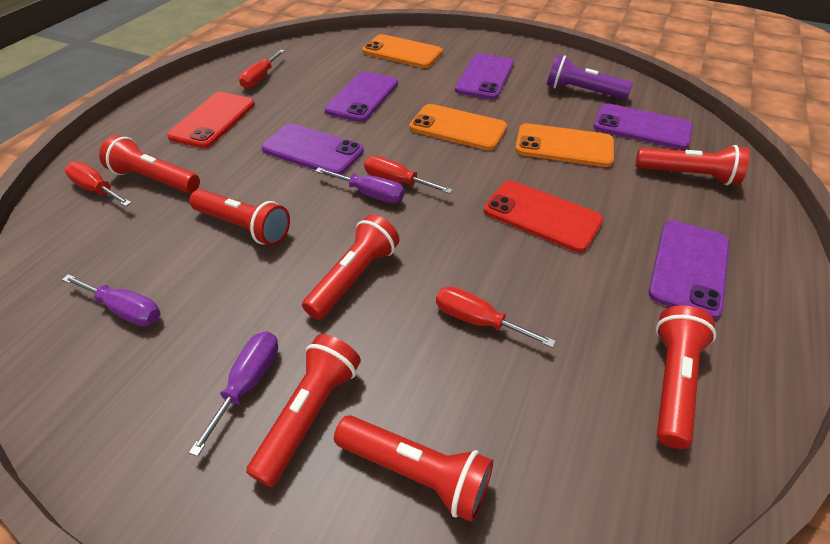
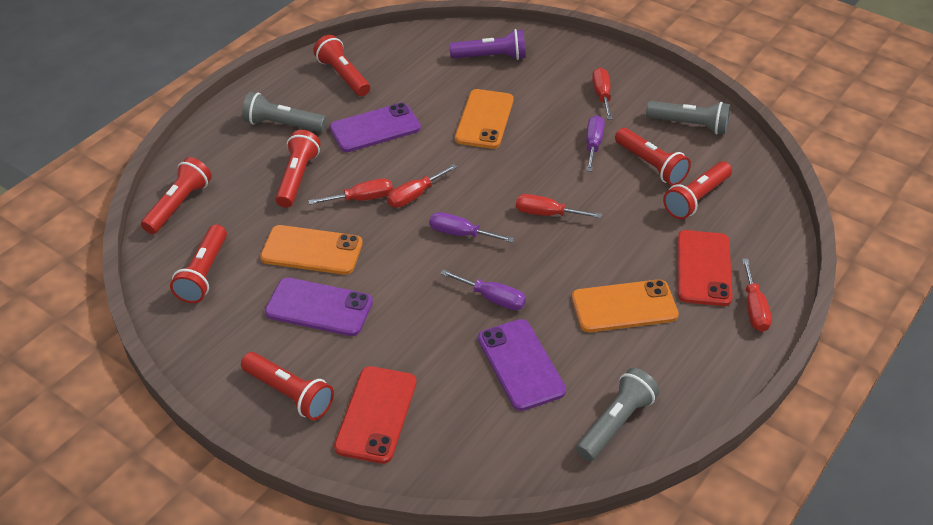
grey flashlight: none = 0 -> [242,92,326,132] [576,368,659,461] [646,101,730,134] = 3
purple phone: [261,123,364,175] [324,71,398,122] [455,54,514,100] [594,103,693,150] [648,220,729,319] = 5 -> [265,277,373,336] [329,103,421,152] [478,319,566,411] = 3
red screwdriver: [64,162,132,207] [239,50,285,89] [364,156,453,194] [436,286,556,348] = 4 -> [308,178,393,205] [387,164,457,208] [516,194,602,218] [592,68,613,120] [742,259,772,332] = 5

